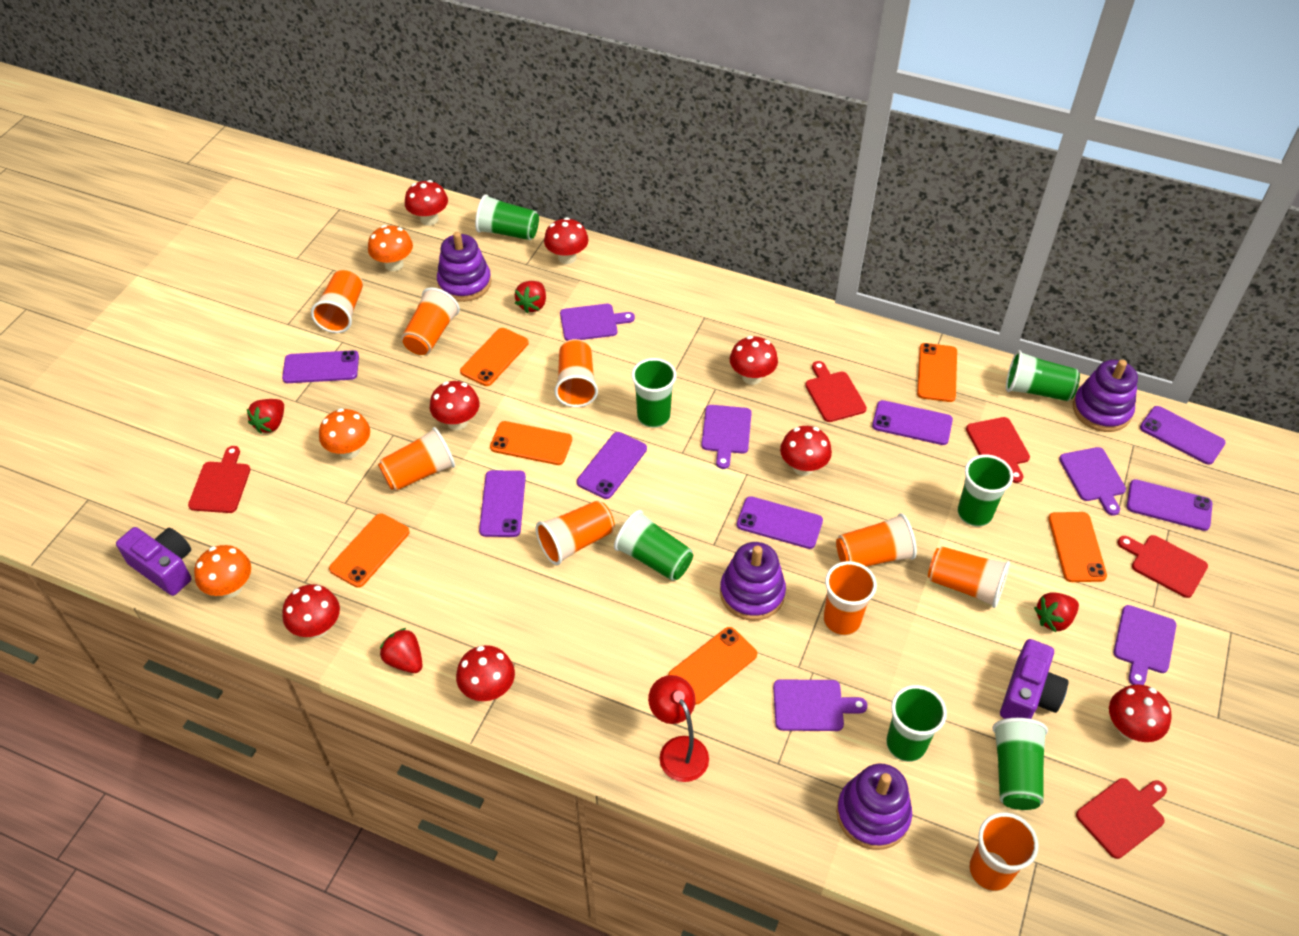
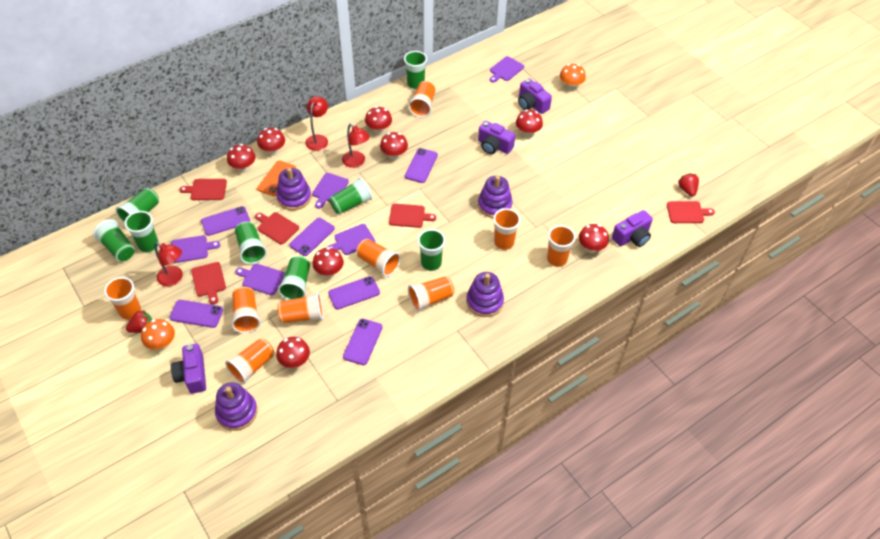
green cup: [475,194,539,240] [614,510,693,581] [631,358,676,428] [886,685,947,762] [958,454,1013,526] [993,718,1048,810] [1006,350,1080,401] = 7 -> [93,219,135,261] [115,188,159,223] [124,211,159,253] [235,222,267,264] [278,256,310,300] [329,177,372,214] [404,51,427,89] [418,229,445,271] = 8
orange mushroom: [194,545,251,598] [319,408,370,459] [368,225,413,271] = 3 -> [141,319,175,350] [560,64,586,91] = 2
orange phone: [329,513,410,588] [460,328,529,386] [490,421,572,465] [668,627,757,705] [917,343,957,402] [1048,512,1107,582] = 6 -> [257,160,296,196] = 1
purple camera: [116,527,191,596] [1000,639,1068,719] = 2 -> [171,344,206,394] [478,121,515,154] [518,78,552,114] [612,210,653,247] = 4
purple phone: [282,350,359,383] [479,470,526,537] [577,432,647,499] [737,496,823,549] [872,400,953,445] [1127,479,1212,531] [1140,406,1226,465] = 7 -> [169,300,223,328] [201,206,250,236] [289,218,335,256] [328,276,380,310] [343,319,383,365] [405,148,438,183] = 6
red lamp: [648,675,709,782] = 1 -> [154,242,183,287] [305,96,328,151] [342,123,370,168] = 3
red strawberry: [247,399,284,434] [380,628,422,673] [515,281,546,313] [1034,592,1079,632] = 4 -> [126,310,152,333] [678,173,699,196] = 2

